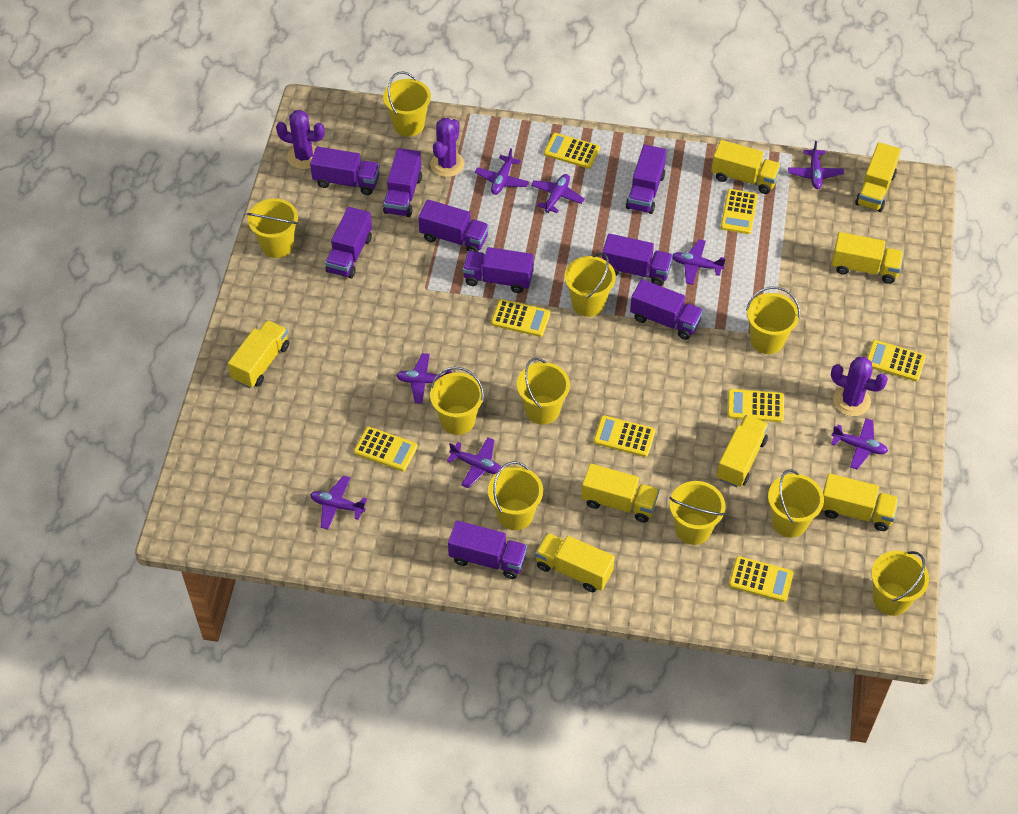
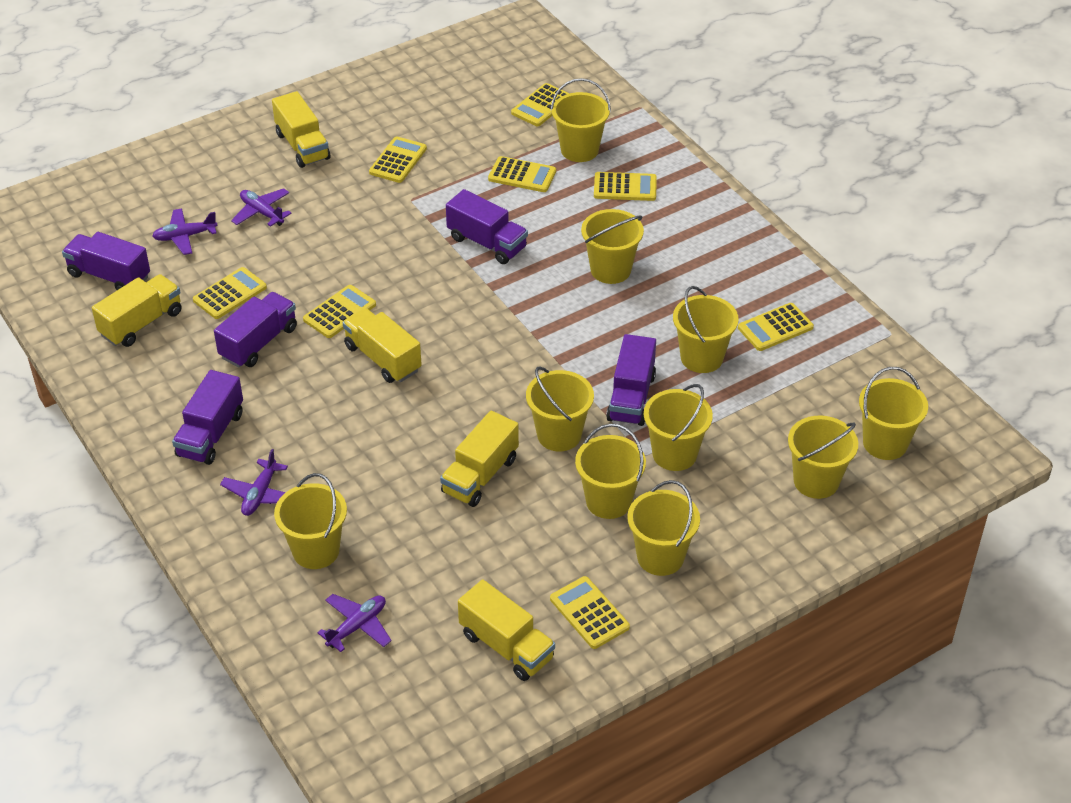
purple cactus: [276,110,325,169] [430,118,464,177] [831,357,888,416] = 3 -> none = 0
purple plane: [310,476,367,530] [396,353,452,404] [447,437,501,488] [475,148,529,195] [531,174,584,213] [673,239,726,285] [788,141,844,189] [831,418,888,470] = 8 -> [152,208,218,255] [220,449,288,516] [231,188,292,227] [317,594,391,652] = 4
purple truck: [310,147,380,195] [325,207,372,278] [383,148,422,217] [418,199,489,252] [448,520,527,579] [463,247,534,293] [602,234,673,286] [626,144,667,214] [630,279,703,340] = 9 -> [62,232,150,290] [172,370,243,465] [214,292,297,368] [446,189,528,264] [606,334,656,426] = 5
yellow truck: [228,320,289,388] [535,533,615,592] [581,464,659,523] [711,140,781,194] [717,415,769,487] [822,473,899,531] [831,232,904,284] [855,142,901,212] = 8 -> [92,274,182,347] [272,91,330,168] [343,308,422,383] [440,411,519,507] [458,580,555,681] = 5

